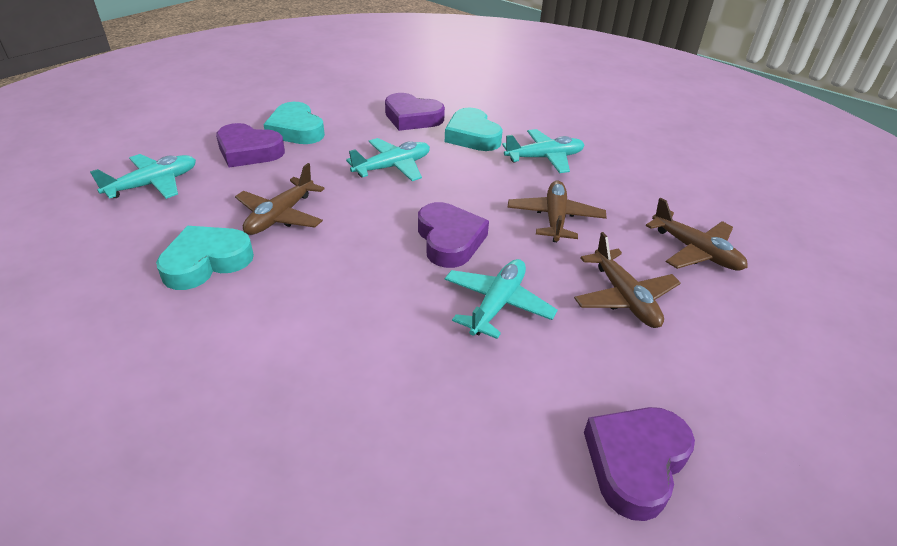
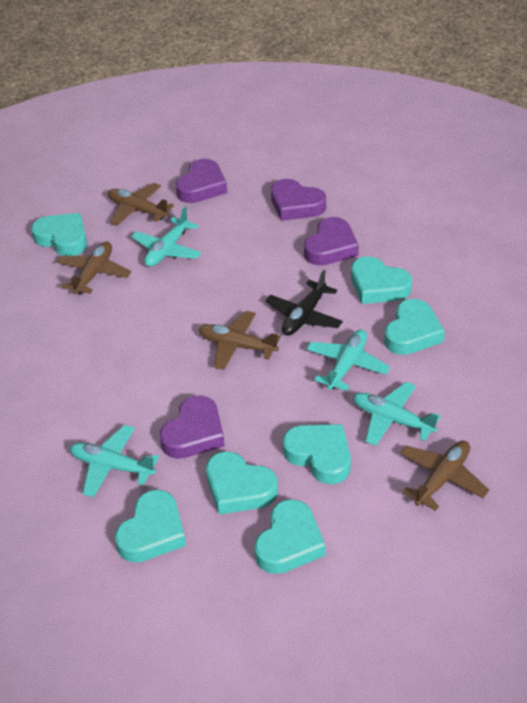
black plane: none = 0 -> [265,270,343,336] = 1
turquoise heart: [156,226,254,290] [264,102,325,144] [445,108,503,151] = 3 -> [31,213,87,256] [115,490,186,563] [206,451,278,515] [254,499,326,574] [283,424,351,484] [351,256,412,304] [384,299,445,355] = 7

